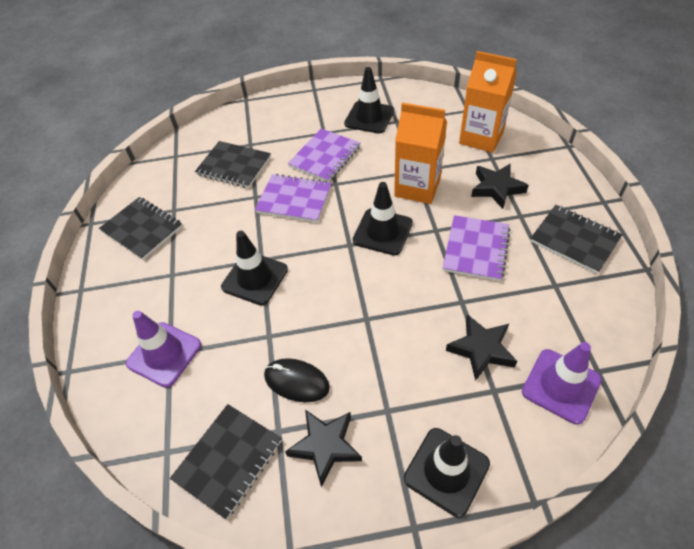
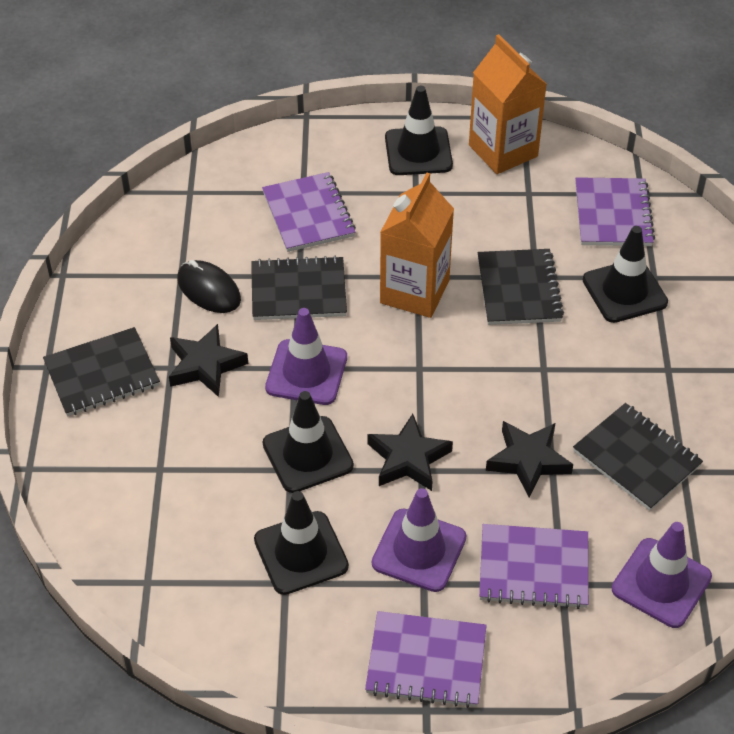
purple notebook: [255,174,332,223] [288,129,360,182] [443,215,511,281] = 3 -> [262,172,356,252] [365,611,487,708] [479,524,589,609] [575,177,655,246] = 4
purple traffic cone: [126,311,201,388] [522,342,602,425] = 2 -> [265,308,347,405] [372,488,466,592] [612,522,712,628] = 3

